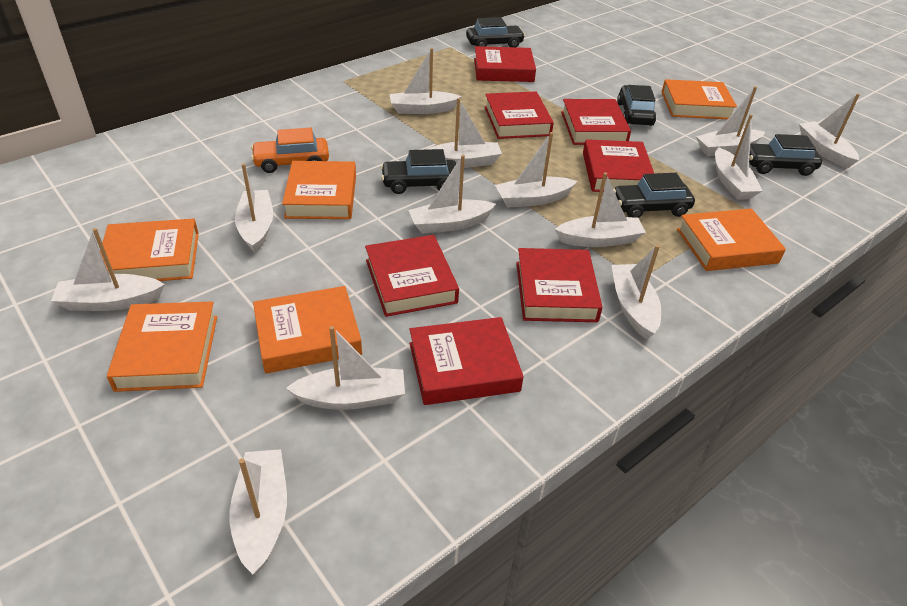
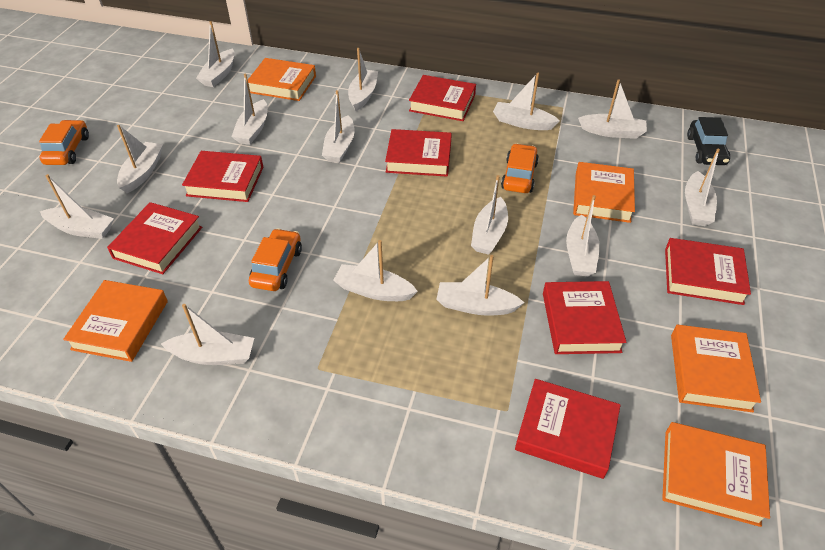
black car: [380,149,456,194] [466,17,525,47] [613,173,695,218] [617,85,656,126] [749,134,822,176] = 5 -> [687,117,730,165] = 1
orange book: [100,219,199,281] [107,301,217,392] [253,286,362,374] [282,161,356,219] [662,79,737,119] [677,209,786,271] = 6 -> [63,280,168,362] [248,58,316,101] [573,162,635,223] [662,422,770,527] [671,325,761,412] = 5
orange car: [251,128,329,173] = 1 -> [39,120,89,165] [249,228,302,291] [501,143,539,193] = 3
white boat: [51,228,165,311] [229,449,287,574] [235,163,273,253] [286,326,405,410] [389,48,462,114] [408,155,496,233] [425,98,502,168] [495,132,577,208] [555,172,646,247] [611,245,661,339] [696,86,765,156] [715,114,763,200] [799,93,860,168] = 13 -> [40,174,114,239] [117,125,163,193] [161,304,254,365] [196,21,234,87] [231,74,268,145] [322,90,355,163] [333,240,418,301] [348,48,378,111] [436,255,524,316] [471,175,508,255] [493,73,560,130] [566,195,600,276] [578,79,647,139] [685,149,720,226] = 14

